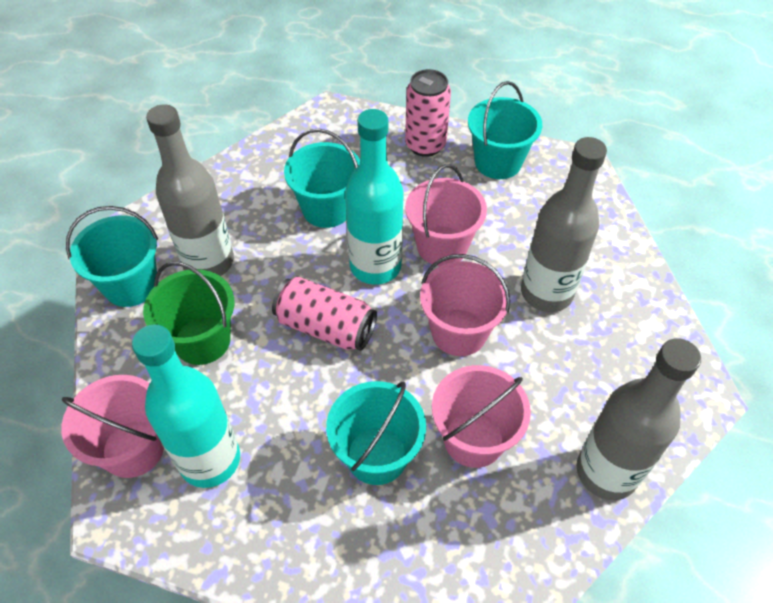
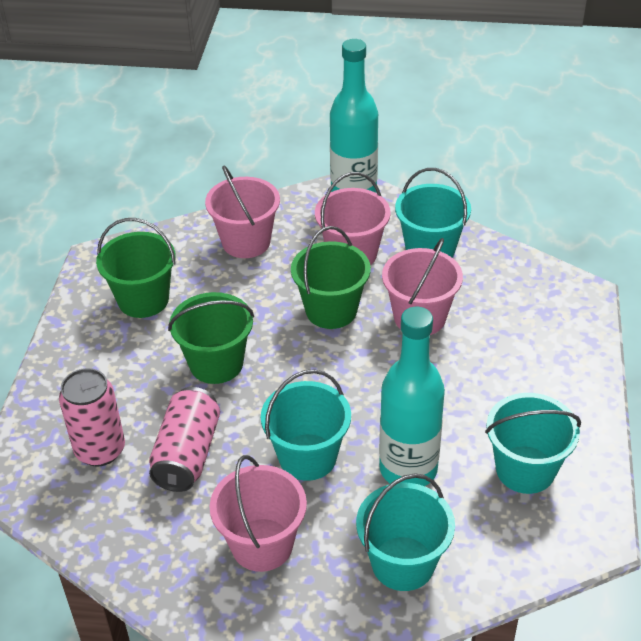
green bucket: [143,261,234,365] = 1 -> [96,218,176,318] [168,292,254,384] [291,226,371,329] = 3
grey bottle: [146,104,234,276] [521,137,607,312] [577,338,701,500] = 3 -> none = 0

